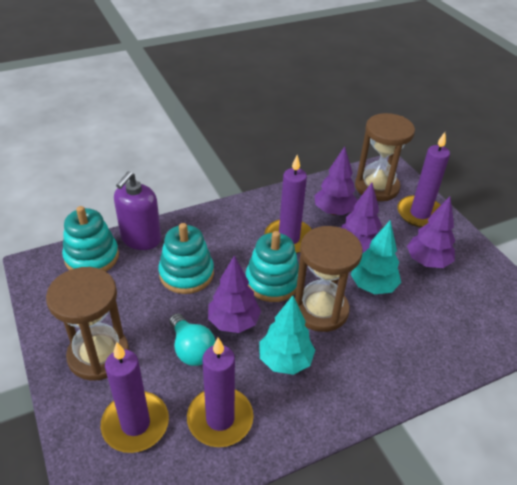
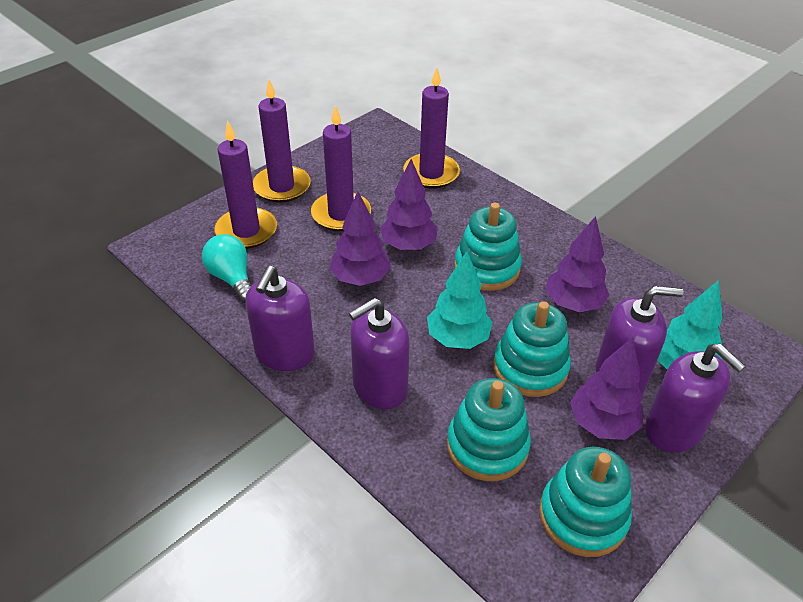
brown hourglass: [46,267,129,381] [295,226,363,332] [355,113,415,201] = 3 -> none = 0
purple soap dispenser: [114,171,161,250] = 1 -> [245,266,315,371] [349,298,410,409] [595,286,683,394] [645,344,746,452] = 4
turquoise stacking toy: [62,206,119,271] [158,223,214,294] [245,231,299,302] = 3 -> [447,378,531,481] [455,203,522,291] [493,301,571,397] [539,447,632,557] = 4

